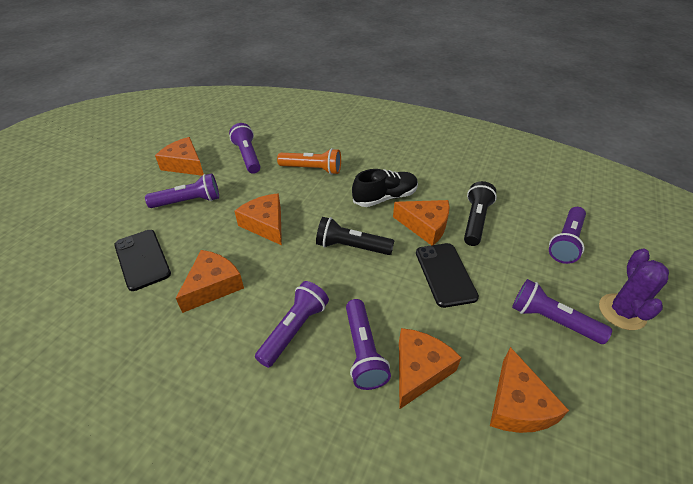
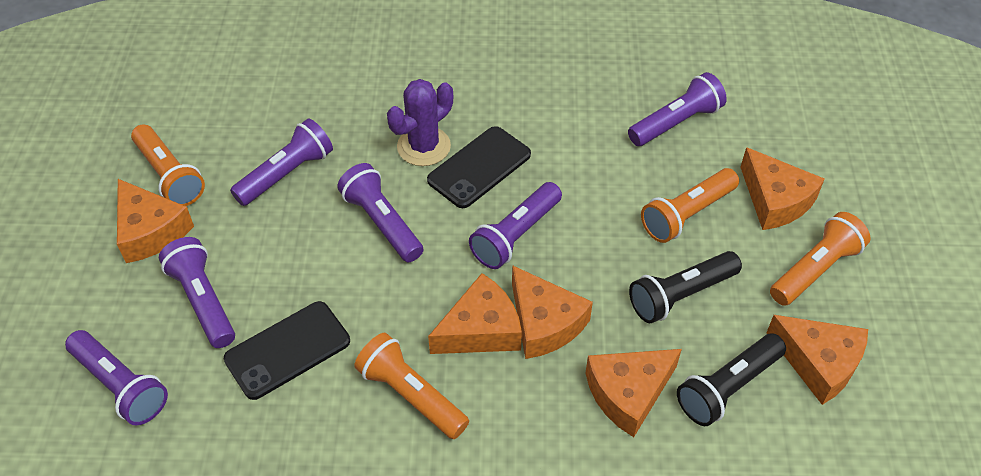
black shoe: [352,169,418,207] = 1 -> none = 0
orange flashlight: [277,148,341,175] = 1 -> [131,124,205,206] [354,333,469,439] [641,168,739,243] [770,212,870,306] = 4

